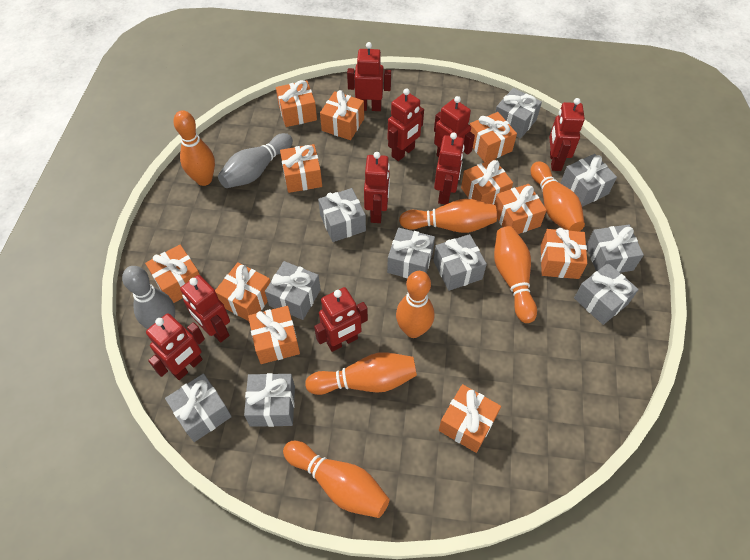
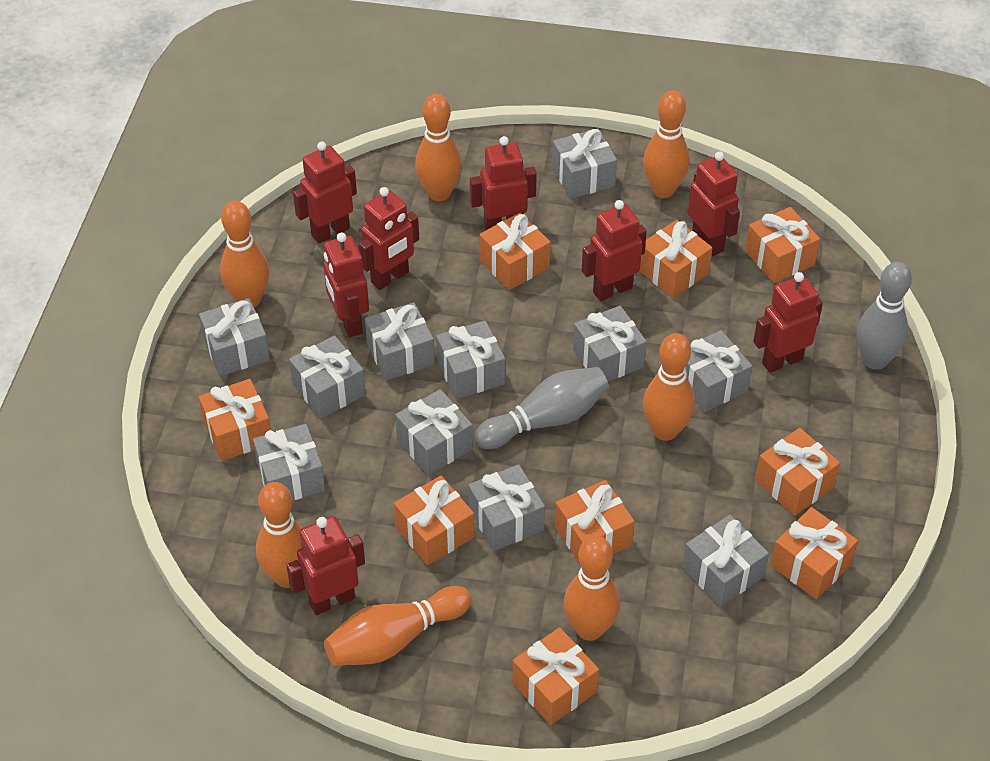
grey gift: [165,373,232,442] [244,373,295,427] [265,261,321,320] [318,188,366,242] [387,228,435,278] [433,234,487,291] [495,88,542,139] [560,154,617,207] [574,263,639,325] [586,224,644,273] = 10 -> [199,298,270,376] [253,424,325,500] [289,336,366,419] [365,302,435,381] [395,389,473,475] [436,320,505,399] [468,464,545,551] [552,129,617,199] [573,306,647,382] [683,515,769,607] [686,330,752,412] = 11
orange gift: [145,245,200,303] [215,262,271,321] [248,306,300,364] [276,80,317,127] [280,144,322,193] [320,90,364,140] [439,384,501,453] [461,159,513,205] [470,112,517,162] [494,184,547,234] [541,228,587,279] = 11 -> [199,379,271,461] [394,476,474,565] [479,213,551,290] [512,627,599,725] [555,480,635,564] [639,220,712,298] [745,207,820,283] [755,428,840,516] [771,507,858,599] = 9
red robot: [146,313,205,380] [180,275,230,343] [314,287,368,352] [347,42,391,111] [364,152,390,223] [388,88,424,161] [434,96,475,157] [434,132,465,205] [549,98,585,171] = 9 -> [287,516,365,615] [293,141,357,244] [323,232,369,338] [359,187,419,290] [470,136,537,230] [582,200,647,301] [688,152,740,256] [753,272,823,373] = 8

